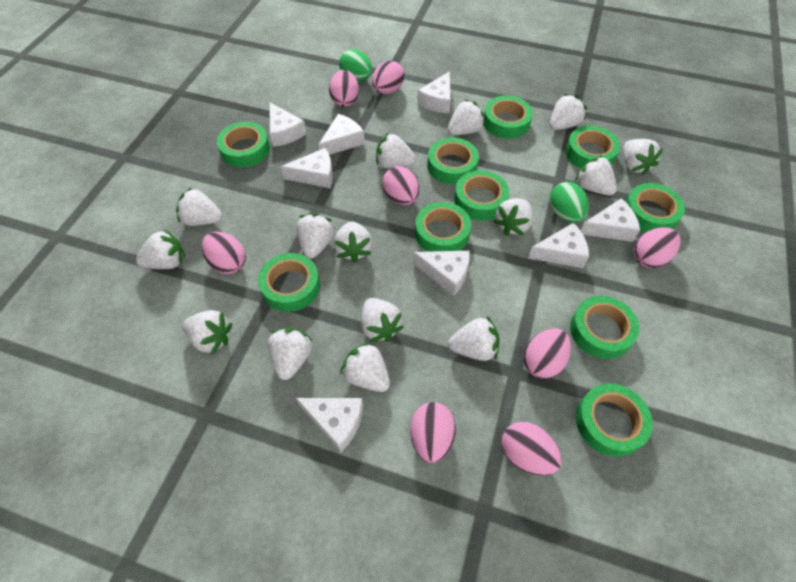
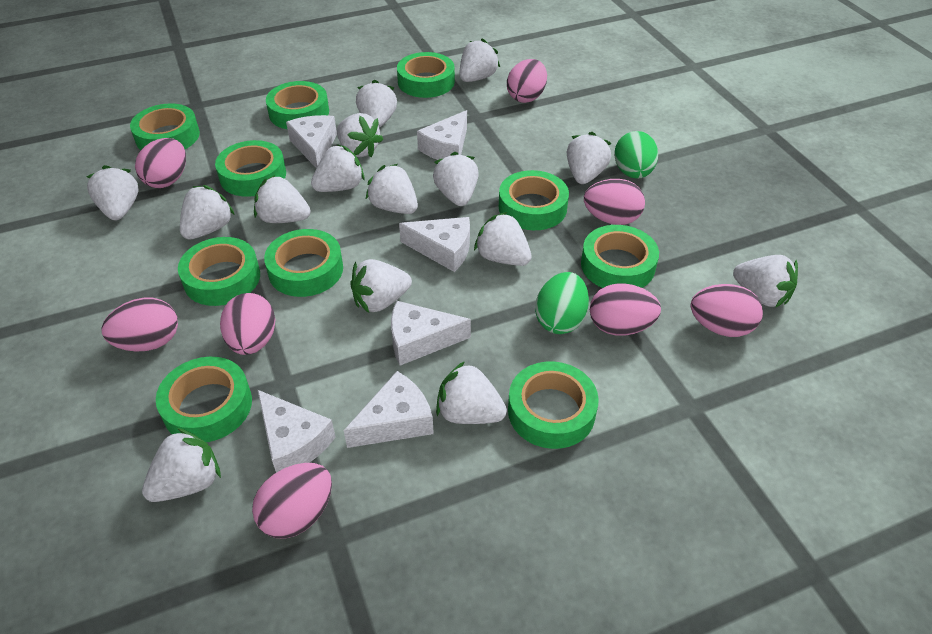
white cheese: [269,102,307,147] [281,148,333,188] [296,398,363,452] [318,114,365,155] [413,251,470,296] [417,71,451,113] [528,223,589,268] [580,198,640,242] = 8 -> [258,390,335,473] [286,115,337,168] [343,371,434,448] [391,301,471,365] [399,217,470,272] [417,110,467,160] = 6

